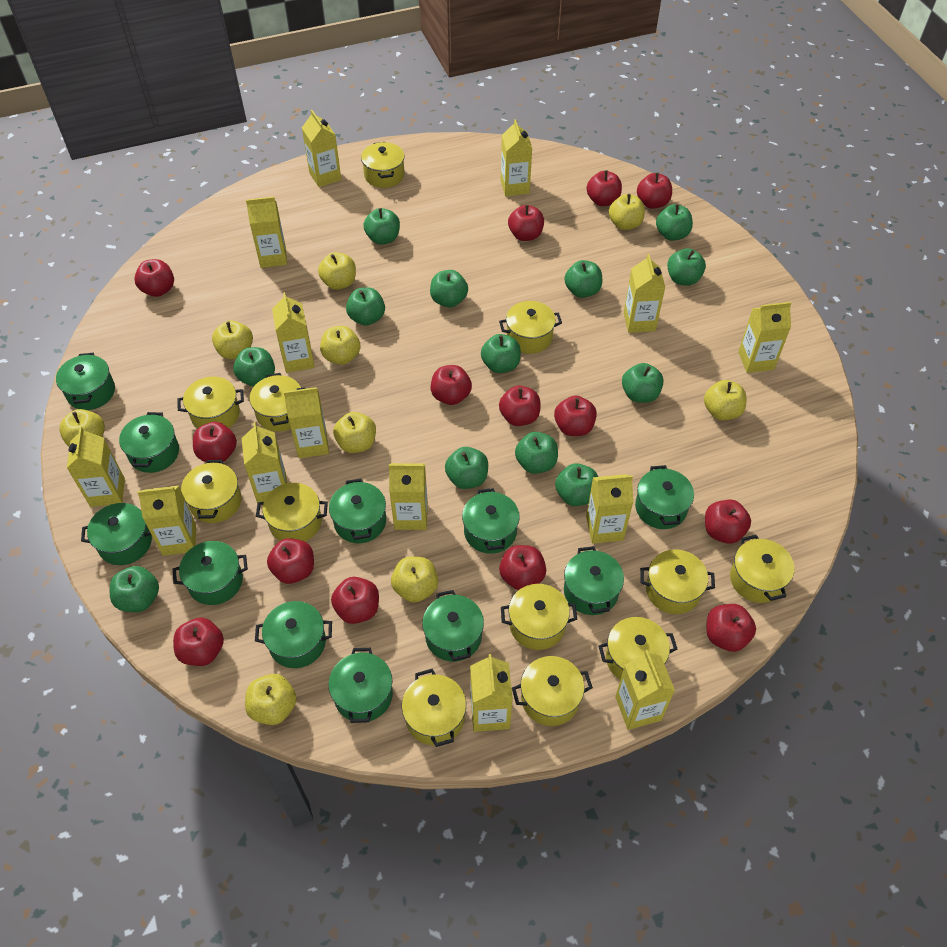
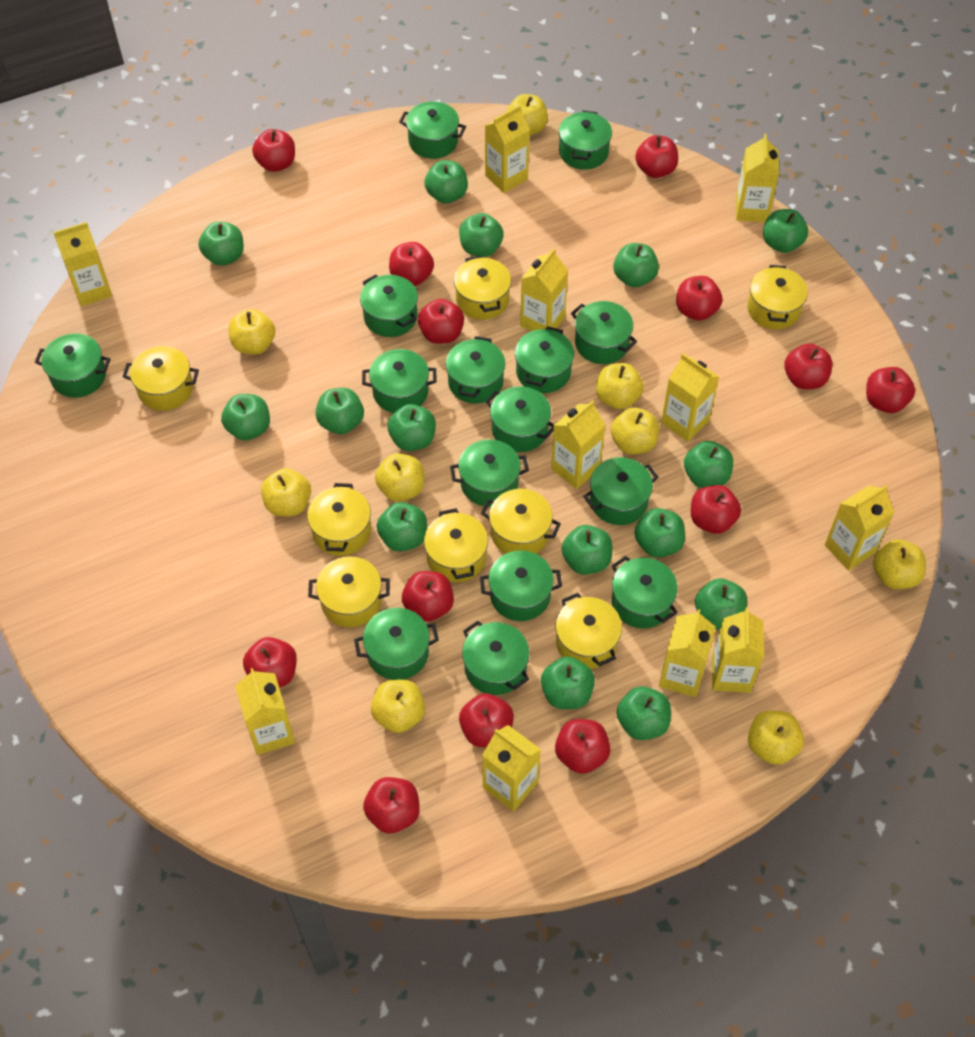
green apple: [110,566,159,612] [233,347,275,387] [346,287,385,326] [364,208,400,245] [430,270,468,307] [445,447,488,489] [481,334,521,373] [515,432,558,474] [555,463,598,506] [564,260,602,298] [622,363,664,403] [656,204,693,241] [667,248,706,286] = 13 -> [199,222,244,266] [221,394,270,441] [315,388,364,434] [377,502,427,551] [387,404,436,451] [424,160,468,203] [459,213,504,257] [541,656,595,709] [562,525,612,575] [613,243,659,287] [617,686,671,740] [634,508,685,558] [684,441,733,488] [695,578,747,629] [763,209,808,253] = 15
green pot: [56,353,115,410] [81,503,152,565] [119,412,179,473] [173,541,248,605] [255,601,332,668] [328,648,393,723] [329,479,386,543] [422,590,484,662] [462,488,520,554] [564,546,624,615] [635,465,694,529] = 11 -> [35,333,111,398] [354,608,439,680] [360,274,418,337] [362,349,436,413] [399,102,466,159] [446,336,505,404] [450,439,529,507] [462,621,529,695] [480,551,562,621] [485,386,554,452] [515,326,574,393] [559,110,612,170] [571,301,637,364] [583,457,658,525] [612,556,678,628] = 15
red apple: [134,259,174,297] [173,618,224,666] [193,422,237,462] [267,538,314,584] [331,577,379,624] [431,365,472,405] [499,385,541,426] [499,545,546,590] [508,205,544,241] [554,395,597,436] [586,170,622,206] [637,172,672,209] [705,499,751,544] [706,604,756,652] = 14 -> [243,637,297,687] [252,129,295,172] [363,777,420,834] [389,242,434,286] [402,571,454,622] [418,299,464,344] [459,693,514,747] [555,719,610,774] [635,135,678,178] [676,276,722,321] [691,485,741,534] [784,343,832,389] [866,367,915,413] = 13
yellow carton: [67,427,125,507] [137,486,196,556] [241,422,287,503] [246,197,287,268] [272,292,315,373] [284,387,329,458] [302,110,341,187] [389,463,428,530] [470,654,513,732] [501,119,532,196] [586,474,633,544] [615,650,675,730] [624,254,665,333] [738,302,791,373] = 14 -> [53,222,112,306] [235,668,295,755] [482,725,541,812] [485,105,530,193] [520,248,568,331] [551,400,606,489] [659,609,716,697] [661,353,719,442] [712,608,764,693] [736,134,779,222] [825,485,894,571] = 11
yellow pot: [177,377,244,429] [181,460,242,523] [250,373,301,432] [256,483,328,541] [361,142,405,188] [402,669,466,747] [499,301,562,354] [501,584,577,650] [512,656,593,726] [598,617,677,680] [640,550,715,614] [730,535,794,603] = 12 -> [123,346,199,411] [307,483,371,556] [308,556,390,627] [424,508,488,582] [454,255,511,320] [481,489,561,554] [555,593,622,669] [747,265,808,329] = 8

